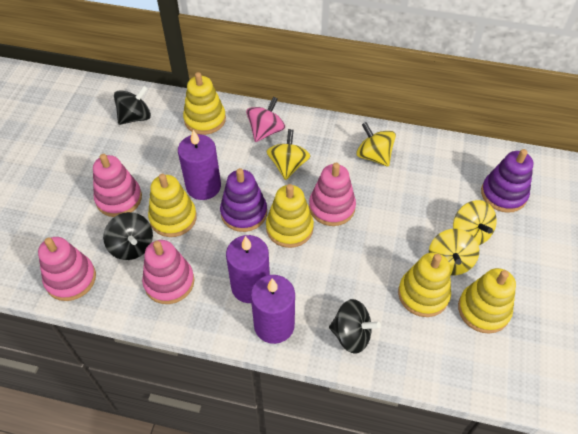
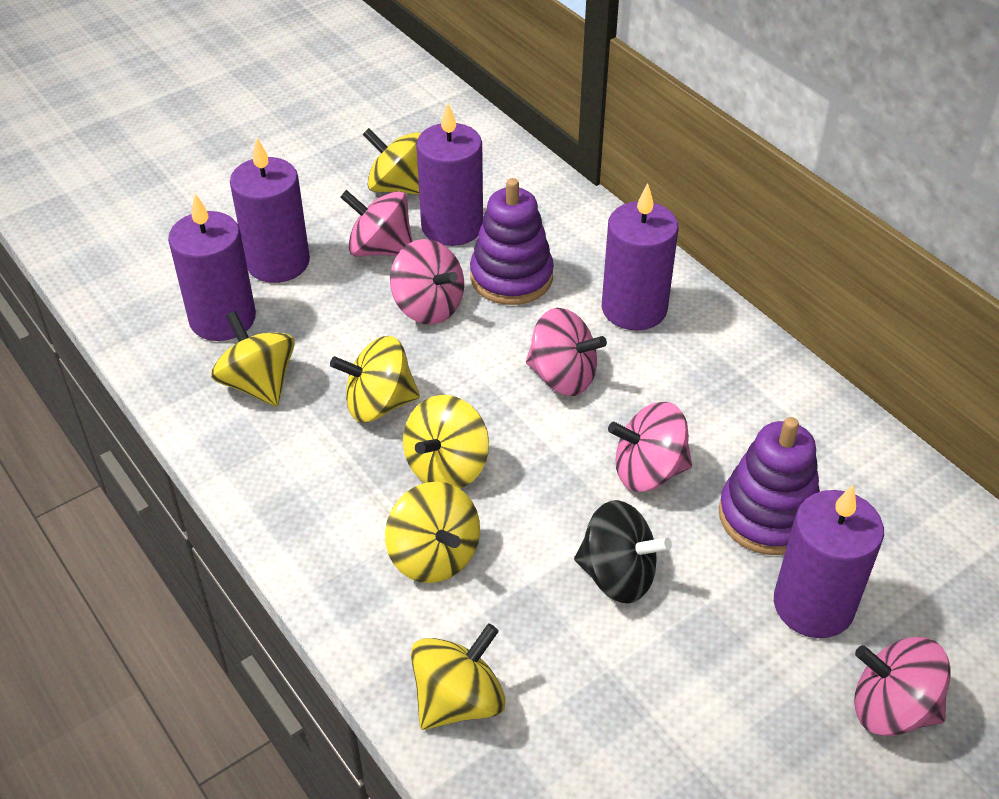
black spinning top: [103,212,153,260] [114,86,151,125] [329,299,381,354] = 3 -> [574,500,672,604] = 1
pink spinning top: [246,97,285,142] = 1 -> [340,190,413,256] [390,239,464,324] [526,308,607,396] [608,402,692,492] [854,637,951,736] = 5
pink stacking toy: [38,237,96,301] [93,154,142,217] [142,240,195,304] [309,163,356,226] = 4 -> none = 0
purple candle: [178,130,221,200] [226,235,270,303] [251,275,295,344] = 3 -> [168,194,256,341] [230,138,310,283] [416,103,483,246] [602,183,678,331] [774,485,884,638] = 5
yellow spinning top: [266,129,310,180] [356,122,396,167] [429,229,479,275] [453,200,497,245] = 4 -> [211,311,295,406] [330,336,420,423] [362,128,421,195] [385,482,480,583] [403,395,489,489] [411,623,506,730] = 6
yellow stacking toy: [148,174,197,237] [183,72,226,135] [266,184,314,248] [398,252,451,317] [458,268,516,334] = 5 -> none = 0

